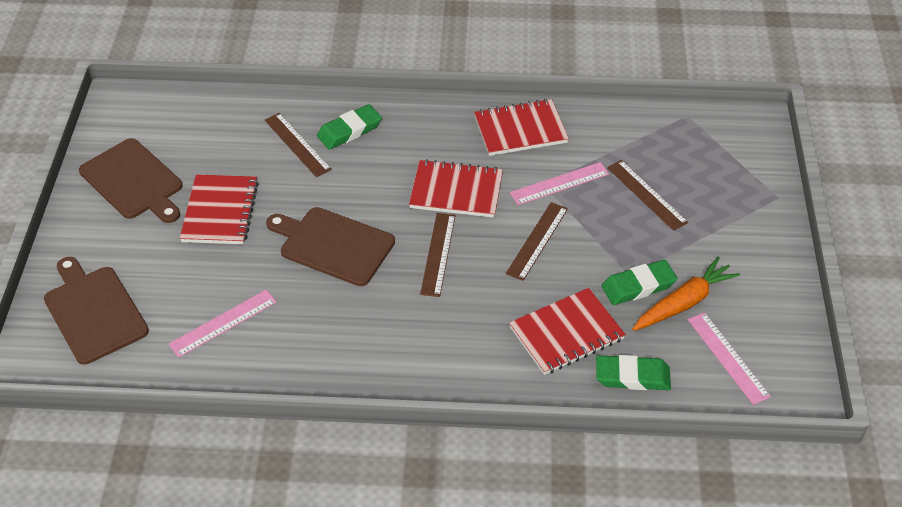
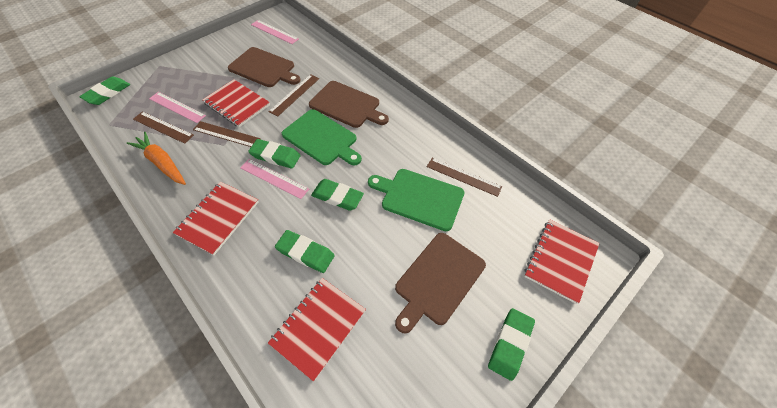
green cutting board: none = 0 -> [282,109,362,165] [368,169,464,231] = 2
green eraser: [317,104,382,150] [596,355,671,390] [602,260,677,305] = 3 -> [79,76,130,105] [248,139,301,169] [275,230,335,273] [311,179,364,211] [488,308,535,381] = 5

